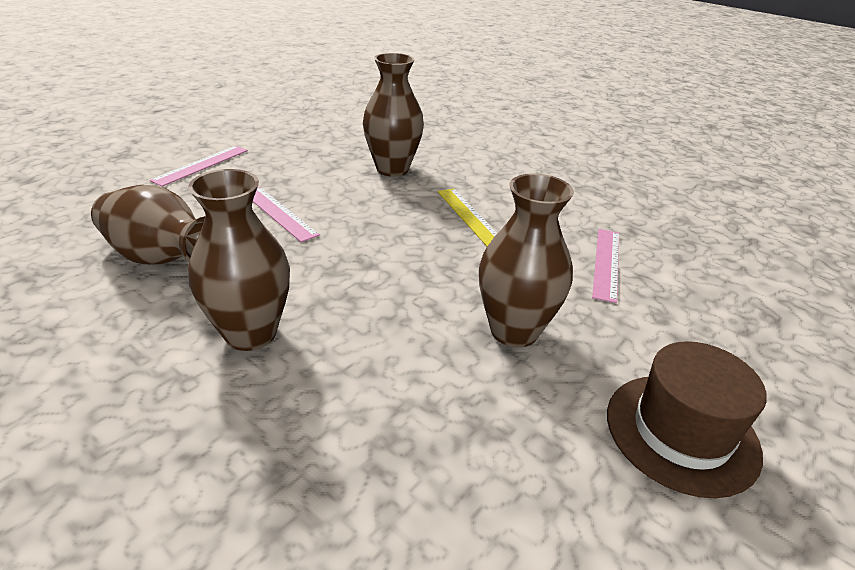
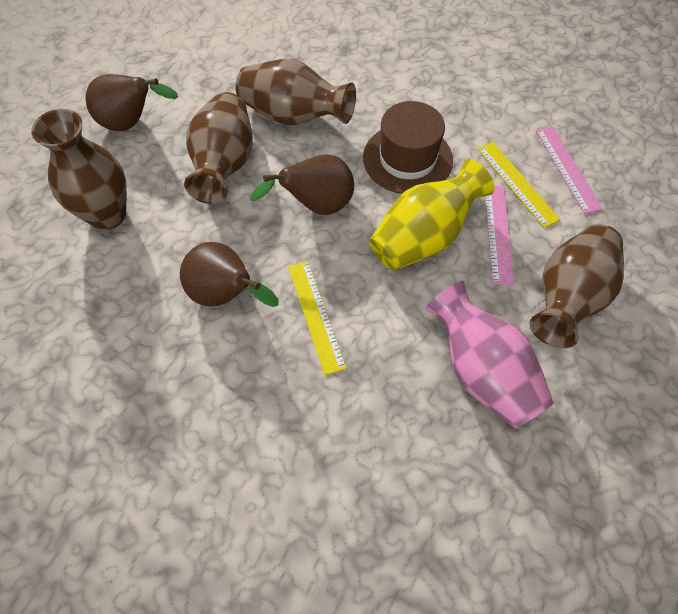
brown pear: none = 0 -> [85,74,178,131] [180,242,278,307] [250,154,354,215] = 3
pink ruler: [150,146,248,187] [253,187,320,242] [592,229,619,303] = 3 -> [485,186,514,285] [536,126,603,214] = 2
pink vase: none = 0 -> [425,281,554,429] = 1
yellow ruler: [438,188,498,246] = 1 -> [288,261,346,375] [478,142,561,228] = 2
yellow vase: none = 0 -> [369,159,495,271] = 1

